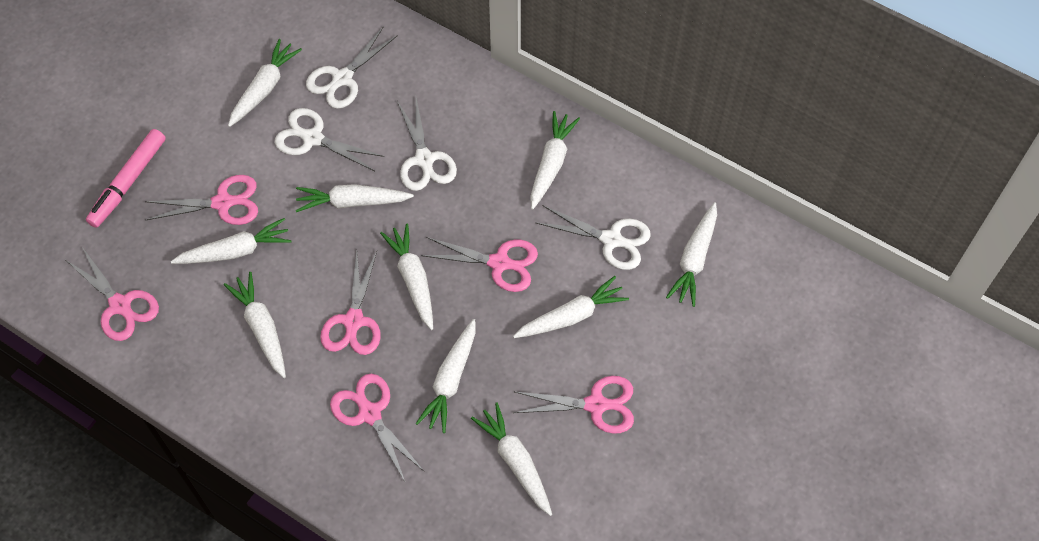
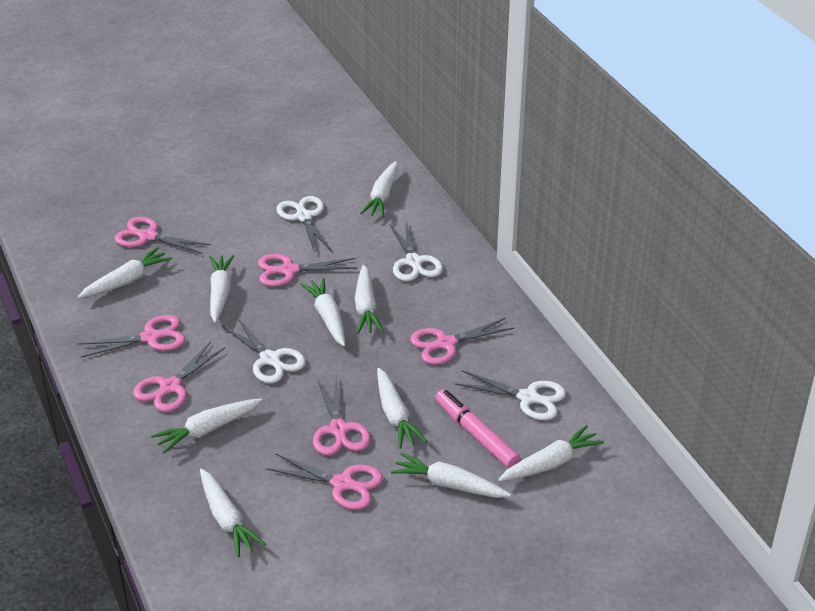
pink scissors: [66,247,159,341] [145,175,258,225] [320,251,381,355] [330,374,425,482] [421,237,538,292] [514,376,634,434] = 6 -> [78,315,185,358] [115,217,211,254] [133,341,225,412] [258,254,357,286] [266,453,383,510] [313,376,371,455] [410,318,514,365] = 7

